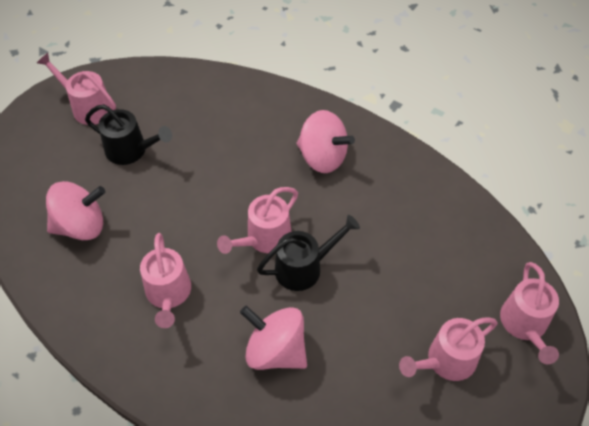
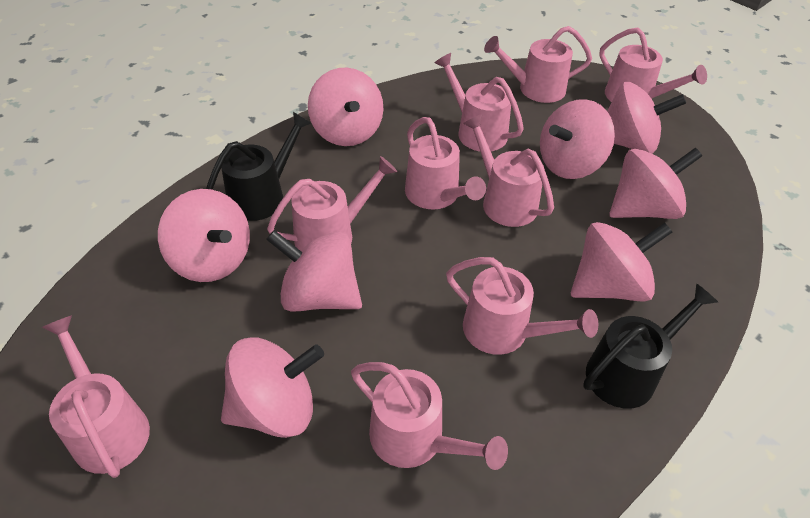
pink spinning top: [46,181,105,240] [240,306,307,370] [297,110,355,173] = 3 -> [158,189,250,282] [221,337,324,438] [266,230,362,312] [308,68,384,146] [540,99,615,179] [571,222,672,302] [607,82,686,154] [609,148,702,219] = 8
pink watering can: [37,53,116,125] [140,233,191,328] [217,187,298,254] [399,317,498,381] [500,262,559,364] = 5 -> [42,315,150,478] [267,156,397,251] [351,362,508,470] [405,117,486,210] [435,53,524,151] [446,257,598,355] [463,114,554,227] [484,26,592,103] [599,28,707,102] = 9

